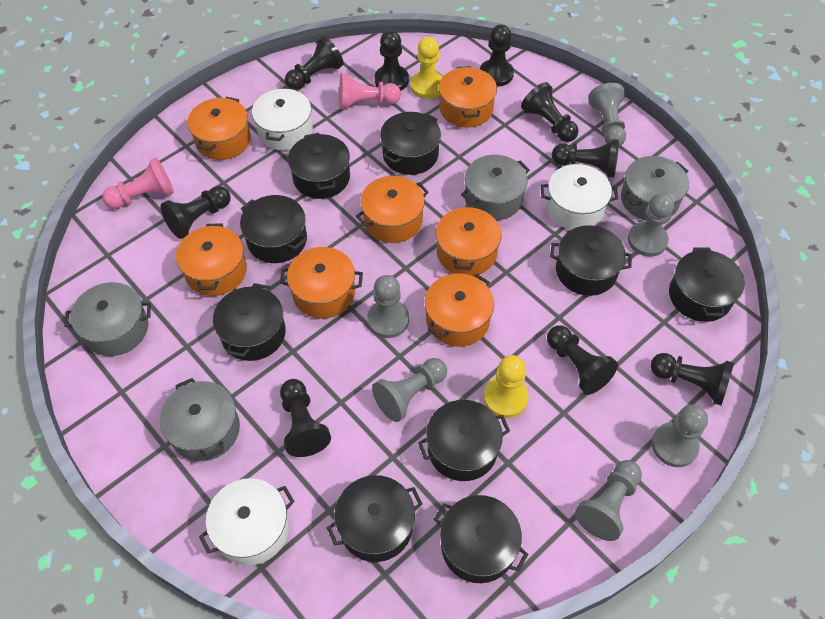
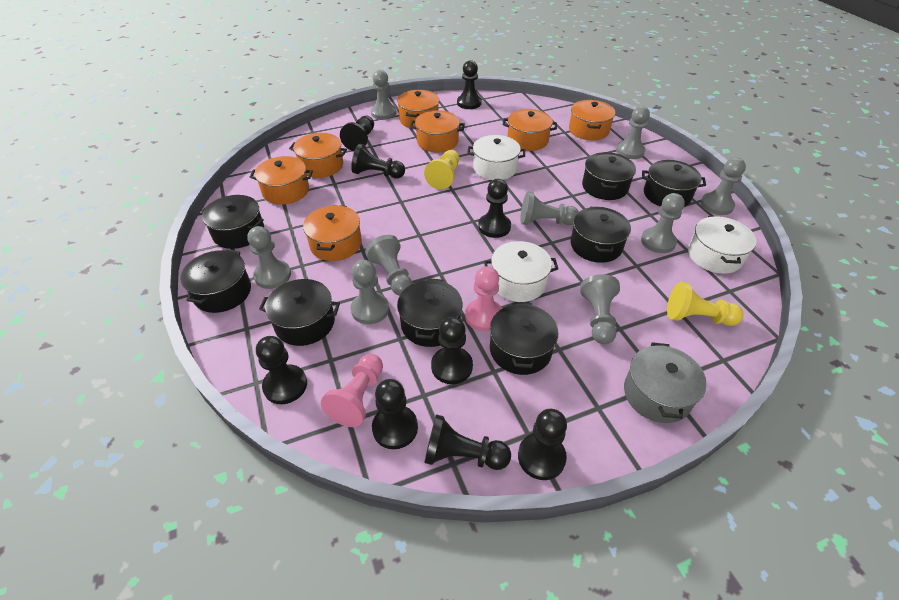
black pot: [213,283,286,361] [240,195,307,263] [288,133,350,199] [327,475,423,562] [380,112,441,175] [418,400,510,481] [434,495,528,583] [550,225,632,296] [669,247,745,322] = 9 -> [180,249,251,313] [201,195,264,249] [259,279,340,346] [397,278,463,347] [490,302,558,375] [571,207,631,263] [582,152,636,200] [642,160,706,207] = 8
grey pawn: [367,275,409,338] [372,358,447,422] [575,460,642,541] [588,83,626,146] [628,193,674,257] [652,405,708,467] = 6 -> [247,226,291,289] [351,260,389,324] [365,235,412,296] [371,70,396,120] [520,192,579,225] [580,274,620,344] [616,106,650,159] [641,193,685,253] [701,158,746,215] = 9
grey pot: [64,282,151,356] [160,378,240,461] [461,155,530,220] [621,156,689,221] = 4 -> [624,342,707,423] = 1

